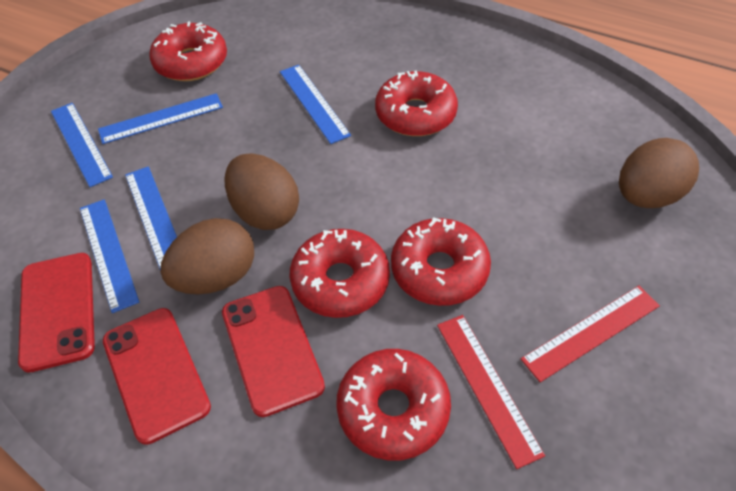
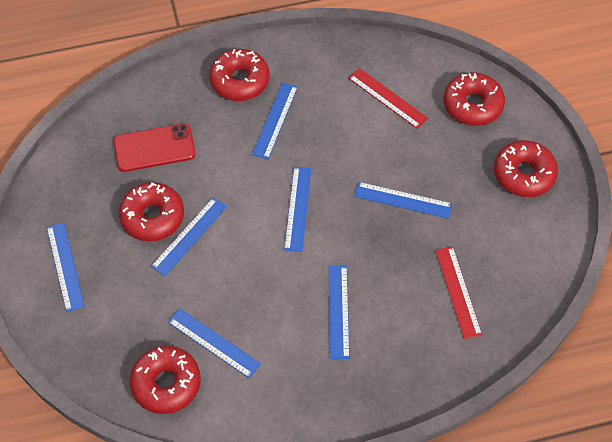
blue ruler: [51,103,113,187] [80,199,139,313] [98,93,223,144] [125,166,177,270] [280,65,351,144] = 5 -> [47,223,85,312] [151,198,227,276] [168,308,261,379] [252,82,298,159] [284,167,311,252] [328,266,350,359] [354,182,452,219] = 7
brown egg: [160,218,254,294] [225,153,299,230] [619,138,699,208] = 3 -> none = 0
red phone: [18,253,95,373] [103,308,211,445] [222,286,325,417] = 3 -> [114,123,196,172] = 1

